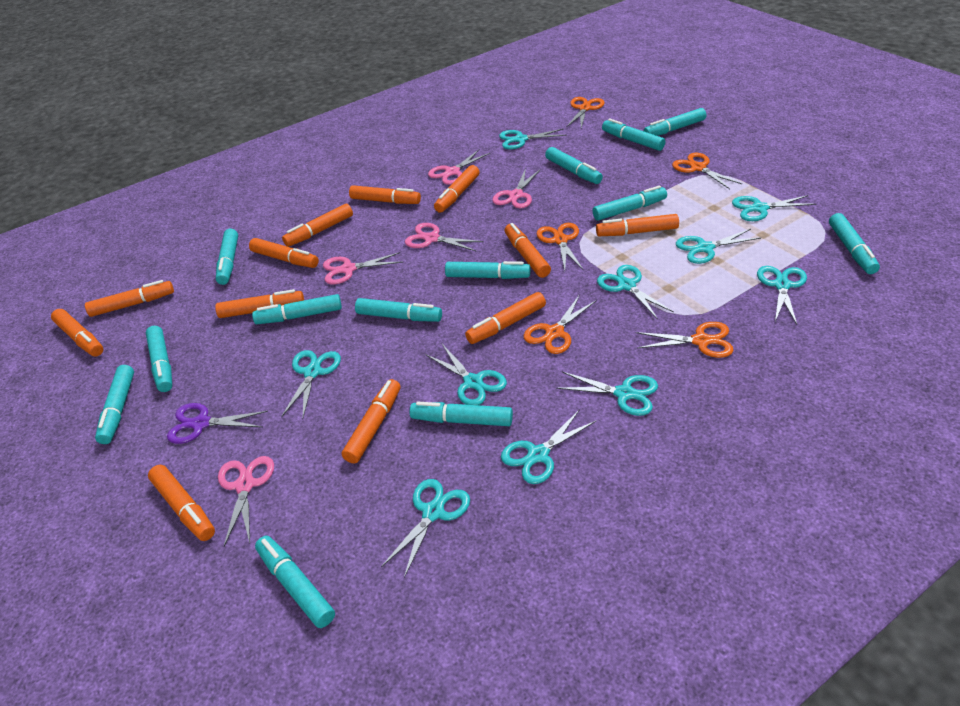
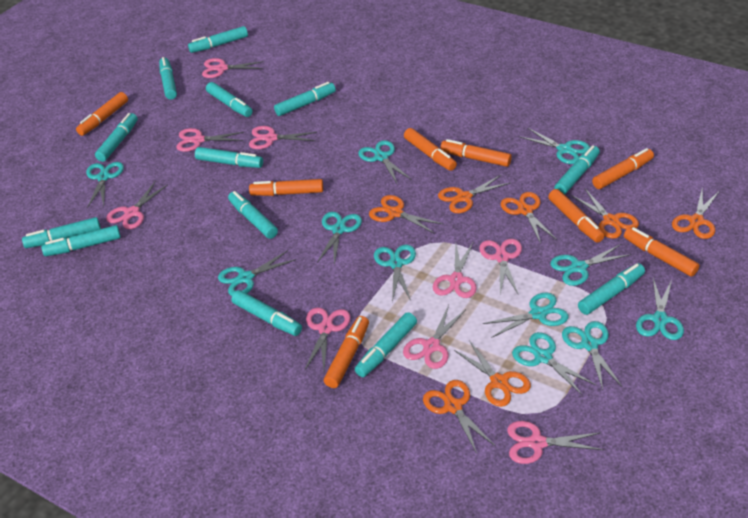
orange marker: [51,309,103,356] [85,280,174,317] [148,465,215,541] [215,289,304,318] [249,238,319,268] [282,203,353,247] [342,379,401,464] [349,185,421,204] [434,165,480,213] [465,292,546,344] [505,223,551,278] [596,214,679,236] = 12 -> [76,92,128,136] [249,179,323,196] [324,316,369,388] [404,128,457,171] [440,139,512,167] [548,189,605,243] [592,148,654,189] [624,227,699,277] = 8
orange scissors: [523,294,597,354] [537,223,584,271] [567,97,605,128] [636,322,734,358] [672,153,742,189] = 5 -> [369,195,443,234] [423,380,495,454] [438,175,510,213] [454,340,531,407] [500,192,557,244] [571,189,639,239] [672,190,719,239] = 7
pink scissors: [218,456,274,546] [323,252,402,284] [405,223,484,251] [428,150,490,185] [492,168,541,209] = 5 -> [106,181,167,229] [176,128,243,152] [202,58,264,78] [249,126,317,149] [305,308,351,370] [403,305,465,369] [433,243,477,298] [479,239,522,295] [507,421,603,464] = 9
purple scissors: [167,403,268,444] = 1 -> none = 0
turquoise scissors: [281,350,341,418] [381,479,470,578] [426,344,507,405] [499,129,567,149] [501,409,597,484] [556,372,658,416] [597,265,674,319] [676,229,761,264] [732,195,816,221] [757,266,807,325] = 10 -> [86,162,124,208] [218,250,296,296] [317,212,362,265] [358,140,412,183] [374,244,416,302] [483,292,569,338] [512,332,596,396] [519,128,590,164] [550,244,631,286] [562,321,622,390] [636,278,684,340] = 11

